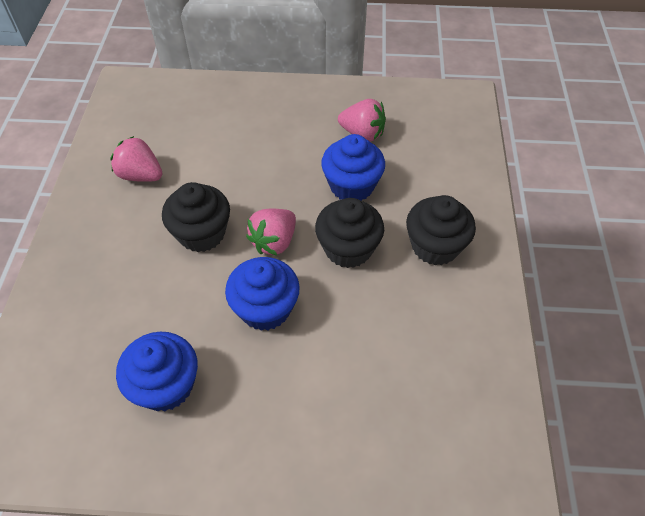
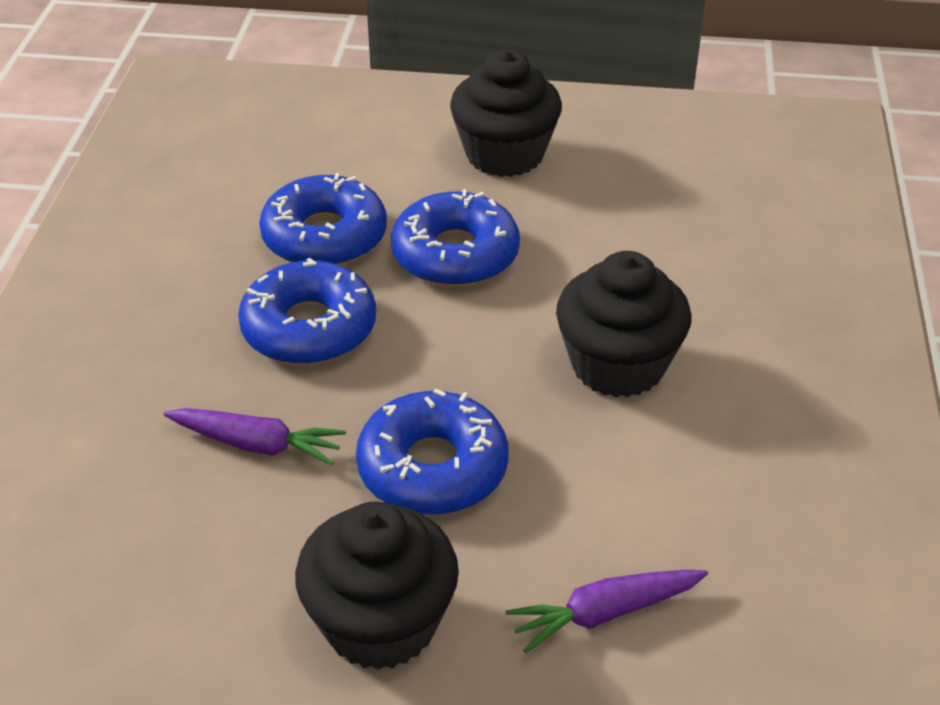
blue cupcake: [116,332,198,411] [225,257,300,331] [321,134,385,201] = 3 -> none = 0
blue donut: none = 0 -> [238,258,376,365] [259,173,387,265] [356,388,509,515] [391,189,520,287] = 4
pink strawberry: [110,136,163,182] [246,209,296,255] [338,99,386,142] = 3 -> none = 0
purple carrot: none = 0 -> [164,408,346,465] [506,570,708,653] = 2

